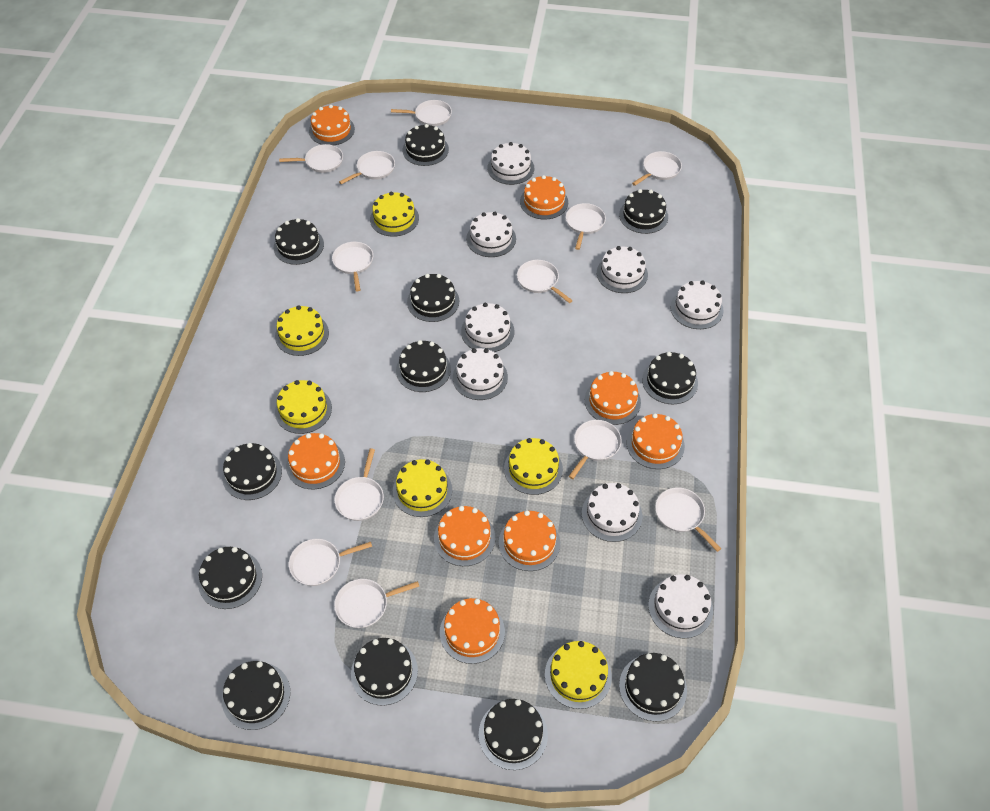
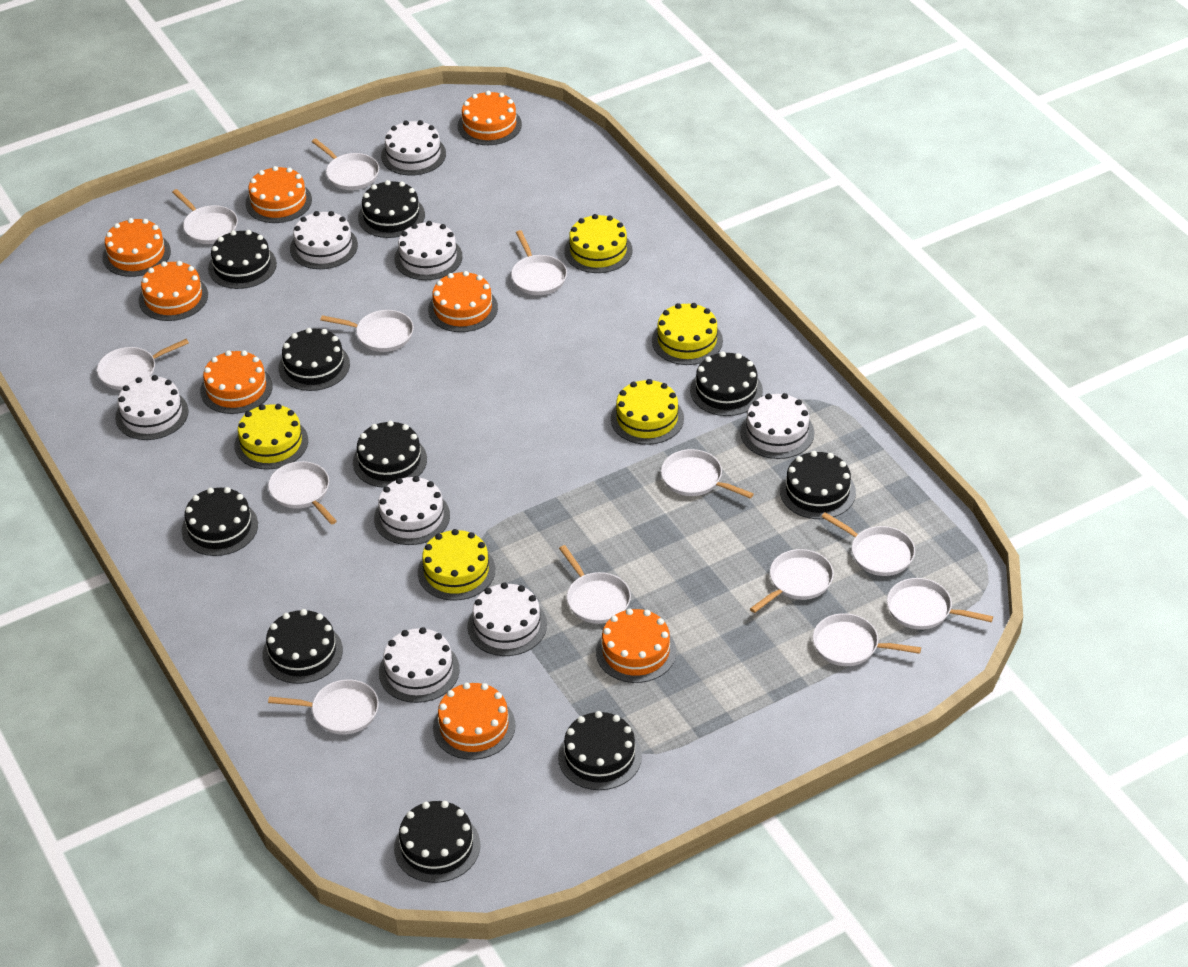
black cake: [198,547,262,609] [222,443,282,500] [222,661,290,730] [274,218,324,265] [351,638,418,706] [396,340,451,392] [403,124,449,166] [407,274,459,322] [479,699,548,770] [619,189,668,234] [619,653,687,721] [642,352,698,404] = 12 -> [182,487,258,556] [208,230,277,289] [263,609,343,684] [279,328,350,391] [353,421,427,488] [358,180,425,238] [394,801,480,883] [558,711,642,790] [690,351,763,416] [780,451,856,519] = 10
white pan: [279,144,343,173] [289,539,372,586] [332,242,373,291] [334,579,419,628] [335,448,384,521] [339,151,395,184] [391,100,452,126] [517,260,573,303] [566,203,606,250] [569,420,622,479] [632,151,682,186] [655,488,721,552] = 12 -> [97,339,189,390] [172,189,238,244] [268,461,337,525] [268,680,379,735] [312,139,379,190] [320,310,414,352] [511,230,567,295] [559,545,631,624] [661,449,754,499] [750,549,834,613] [813,613,921,666] [821,512,915,576] [887,578,993,630] = 13
yellow cake: [275,305,329,356] [275,380,332,434] [370,192,419,237] [393,459,452,517] [504,438,563,495] [545,641,612,709] = 6 -> [235,404,308,470] [418,529,495,600] [565,214,633,273] [611,379,684,445] [652,303,723,365] = 5

